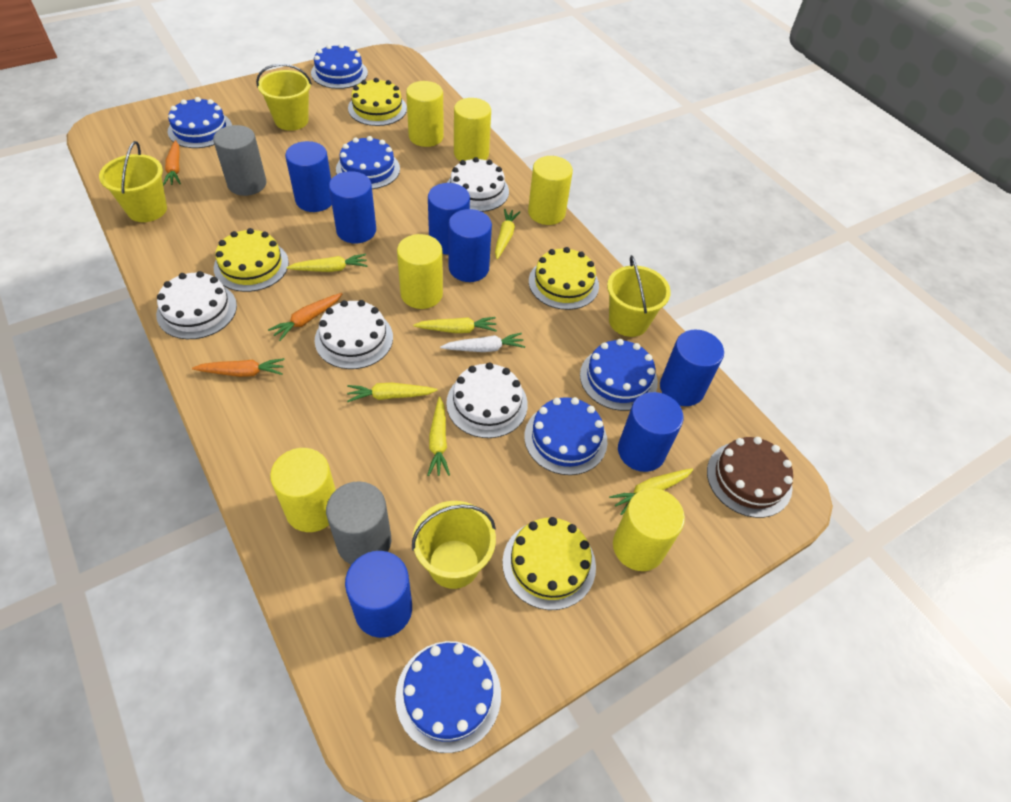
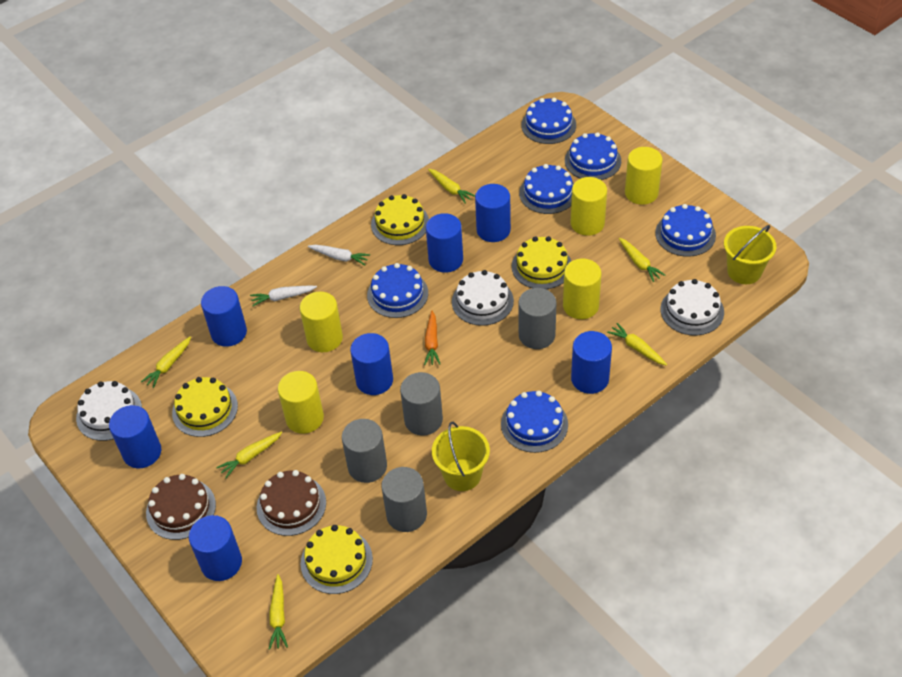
brown cake: [707,437,793,518] = 1 -> [146,474,216,540] [257,470,326,536] = 2
grey cylinder: [213,125,267,196] [326,481,391,565] = 2 -> [342,419,387,483] [381,467,427,532] [400,372,443,435] [518,288,556,349] = 4
orange carrot: [163,140,181,186] [192,358,285,377] [268,293,342,341] = 3 -> [424,311,440,365] = 1
white cake: [156,271,237,339] [315,300,393,369] [446,362,528,438] [447,157,509,212] = 4 -> [76,381,142,441] [452,270,514,326] [660,279,724,336] = 3
white carrot: [440,333,525,352] = 1 -> [250,286,317,306] [308,245,370,265] = 2
yellow bucket: [99,141,167,222] [256,64,312,131] [412,501,496,589] [607,255,671,337] = 4 -> [432,422,490,491] [724,225,777,284] = 2
yellow cylinder: [270,448,336,532] [397,234,443,309] [406,81,444,147] [454,98,491,161] [528,156,573,225] [613,488,685,571] = 6 -> [278,371,324,434] [300,291,343,352] [563,259,601,319] [571,177,607,236] [625,147,663,205] = 5

